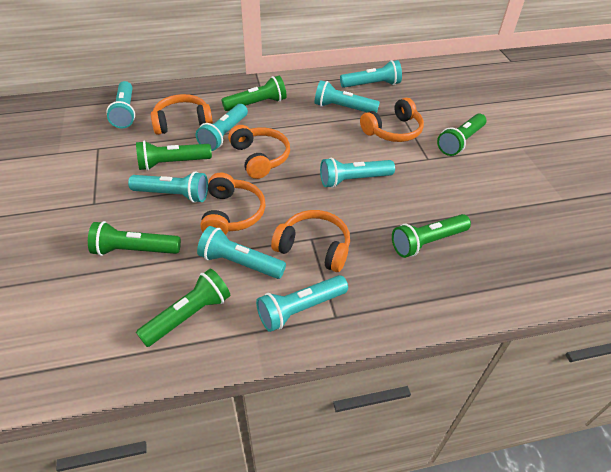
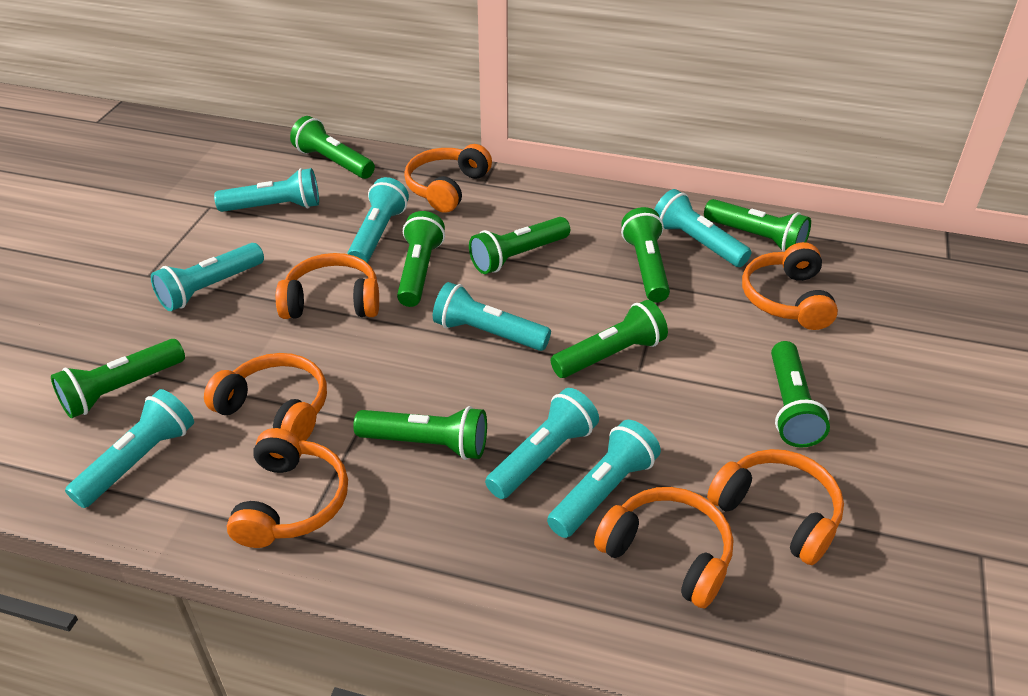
green flashlight: [88,221,181,256] [136,141,212,171] [136,269,230,347] [221,76,287,111] [392,214,471,258] [437,113,486,156] = 6 -> [51,339,185,418] [290,116,375,179] [353,406,487,460] [397,211,445,307] [469,217,570,274] [551,300,668,378] [621,207,670,303] [704,199,811,252] [771,341,830,447] = 9
orange headphones: [151,94,213,135] [200,173,266,235] [228,125,290,179] [271,210,350,272] [360,98,424,142] = 5 -> [204,353,327,441] [227,428,348,548] [276,253,379,319] [404,144,492,213] [594,487,733,608] [707,449,844,565] [742,242,838,330] = 7

